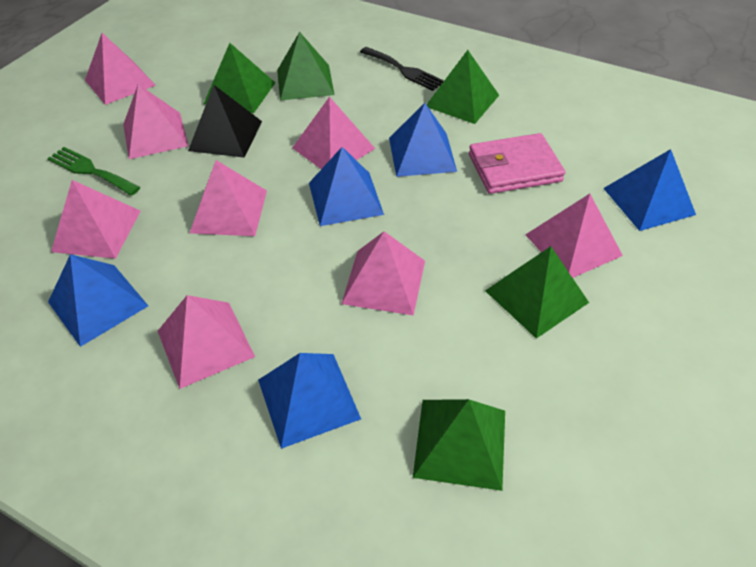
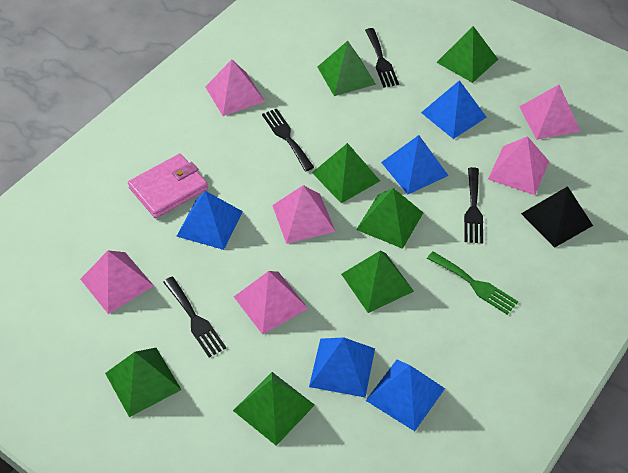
black fork: [360,47,444,91] = 1 -> [163,277,226,358] [262,108,314,171] [365,28,399,88] [464,167,483,243] = 4
green pyramid: [204,43,275,114] [277,32,334,100] [413,399,505,491] [426,50,499,124] [485,246,589,339] = 5 -> [105,348,181,417] [233,372,315,446] [312,143,380,203] [318,41,376,96] [341,251,414,313] [356,188,423,249] [436,26,498,83] = 7
pink pyramid: [51,180,141,259] [85,33,156,105] [123,84,189,159] [158,295,255,389] [190,160,267,236] [292,97,375,169] [341,231,425,316] [525,194,623,278] = 8 -> [80,250,154,314] [205,60,265,116] [234,271,308,335] [272,185,335,244] [488,136,549,195] [519,85,581,140] = 6

